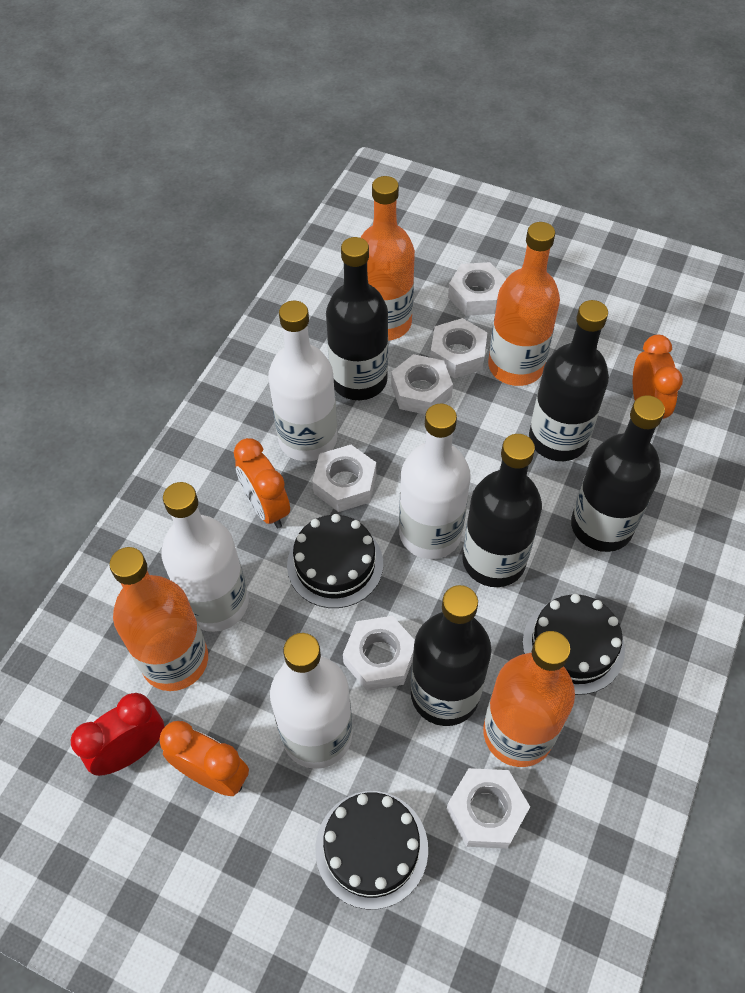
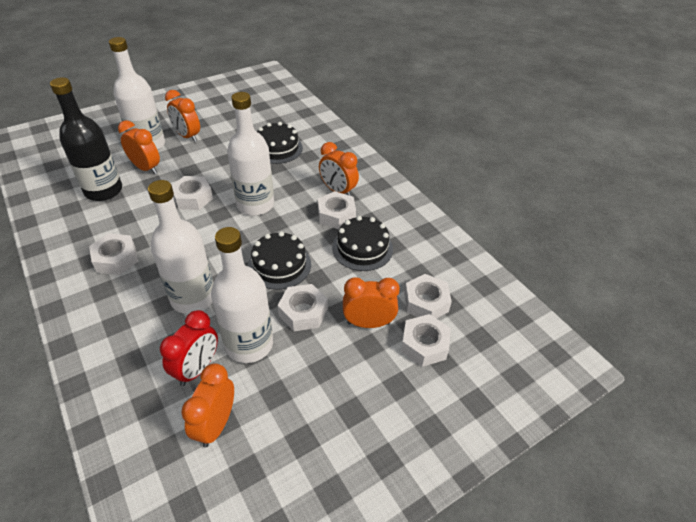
black bottle: [326,237,388,400] [411,585,491,726] [462,434,542,587] [529,300,609,461] [571,395,665,552] = 5 -> [50,77,122,201] = 1
orange bottle: [109,547,208,691] [361,176,415,341] [483,631,575,767] [488,222,560,386] = 4 -> none = 0
orange clock: [160,721,249,796] [234,438,290,528] [633,335,683,419] = 3 -> [118,120,160,174] [165,90,200,142] [181,363,234,447] [319,142,359,196] [343,277,400,328] = 5

